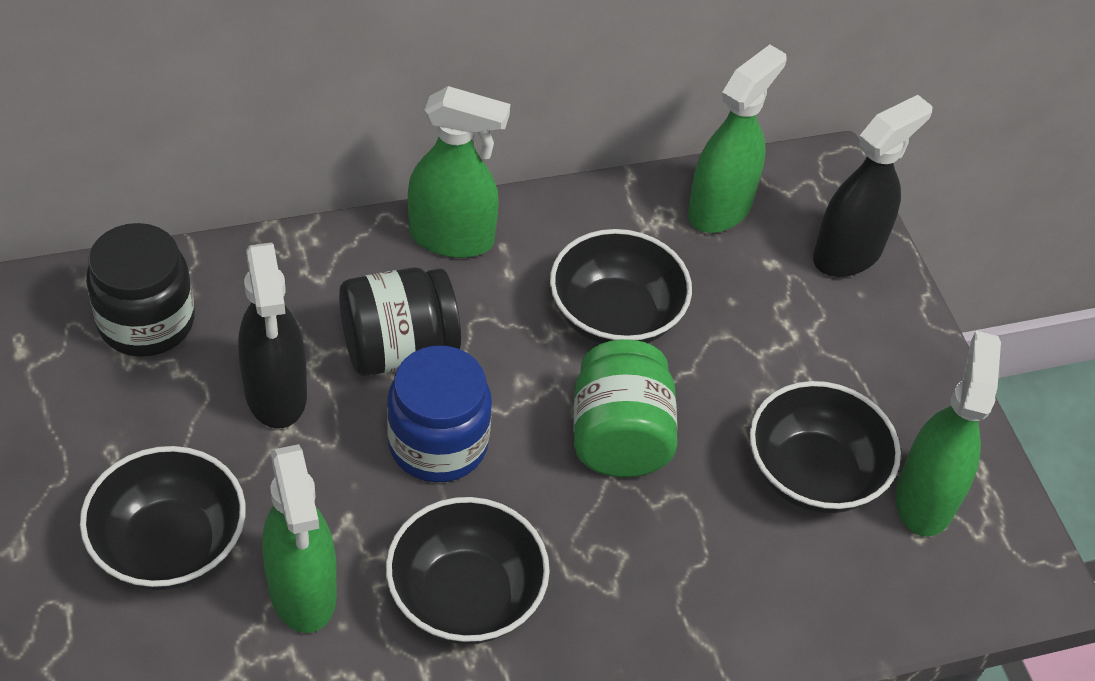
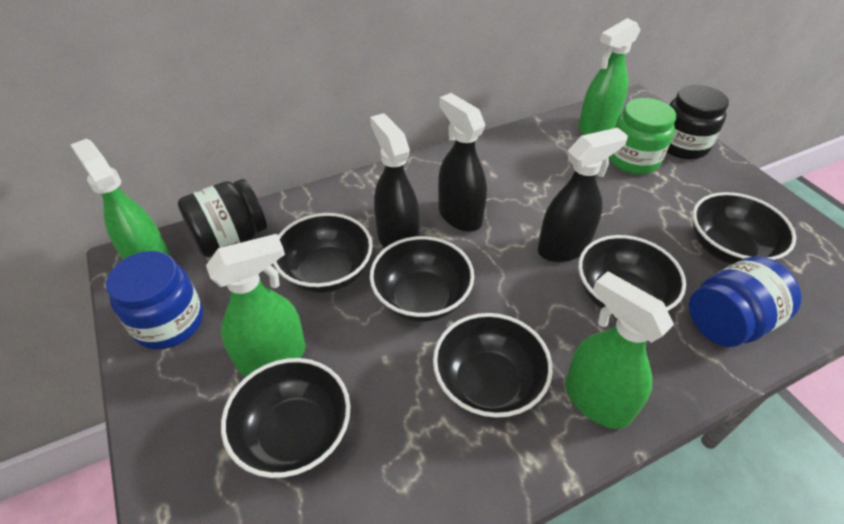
black bowl: [80,446,246,590] [386,497,550,644] [550,229,692,344] [750,381,901,513] = 4 -> [221,358,350,478] [273,213,373,293] [370,236,474,322] [433,313,553,419] [578,235,686,316] [693,192,796,265] = 6
black spray bottle: [238,242,307,428] [813,95,933,277] = 2 -> [370,113,420,248] [438,93,487,232] [538,128,628,262] = 3
blue jar: [387,346,492,483] = 1 -> [106,251,203,349] [689,256,802,347] = 2

